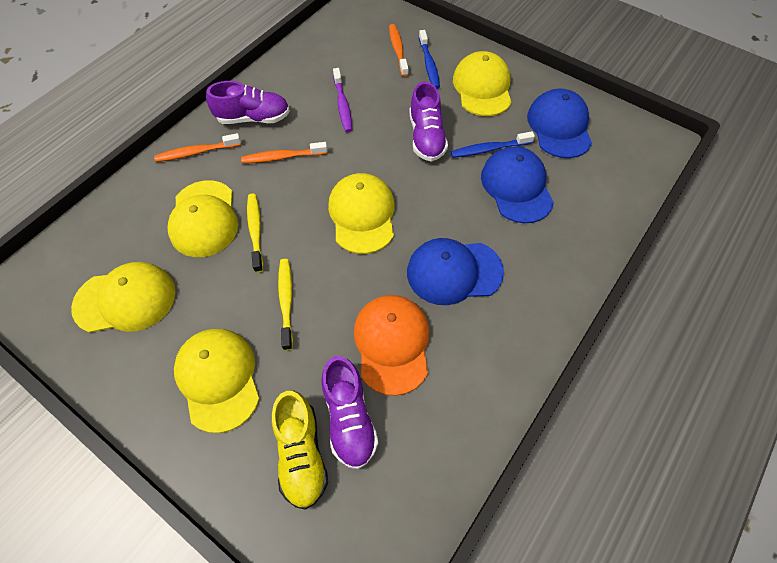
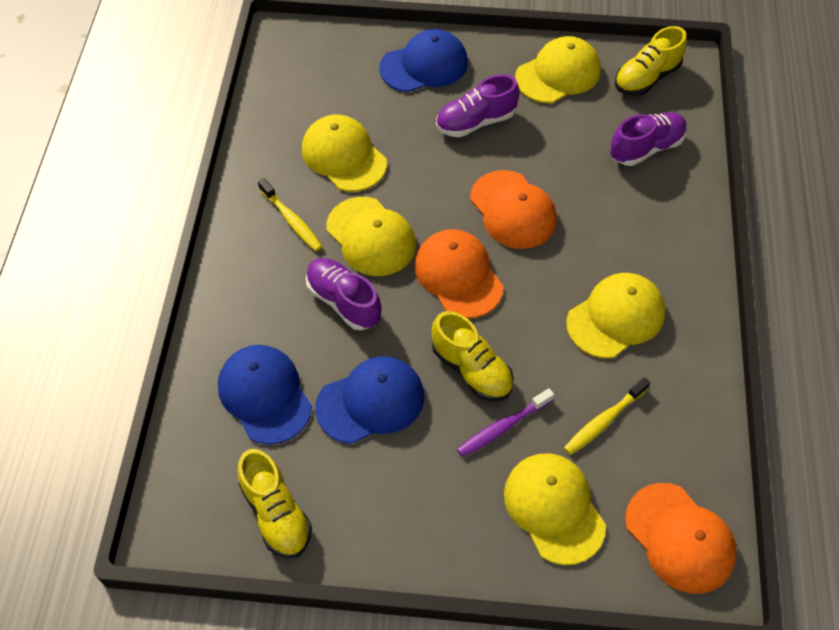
blue toothbrush: [419,30,440,89] [451,131,535,158] = 2 -> none = 0
orange cap: [354,295,429,396] = 1 -> [414,229,503,319] [470,170,557,249] [625,483,737,594] = 3
orange toothbrush: [154,133,241,162] [241,142,327,163] [389,24,409,77] = 3 -> none = 0
yellow shoe: [272,391,328,510] = 1 -> [237,449,312,558] [432,311,514,401] [615,26,687,96] = 3

